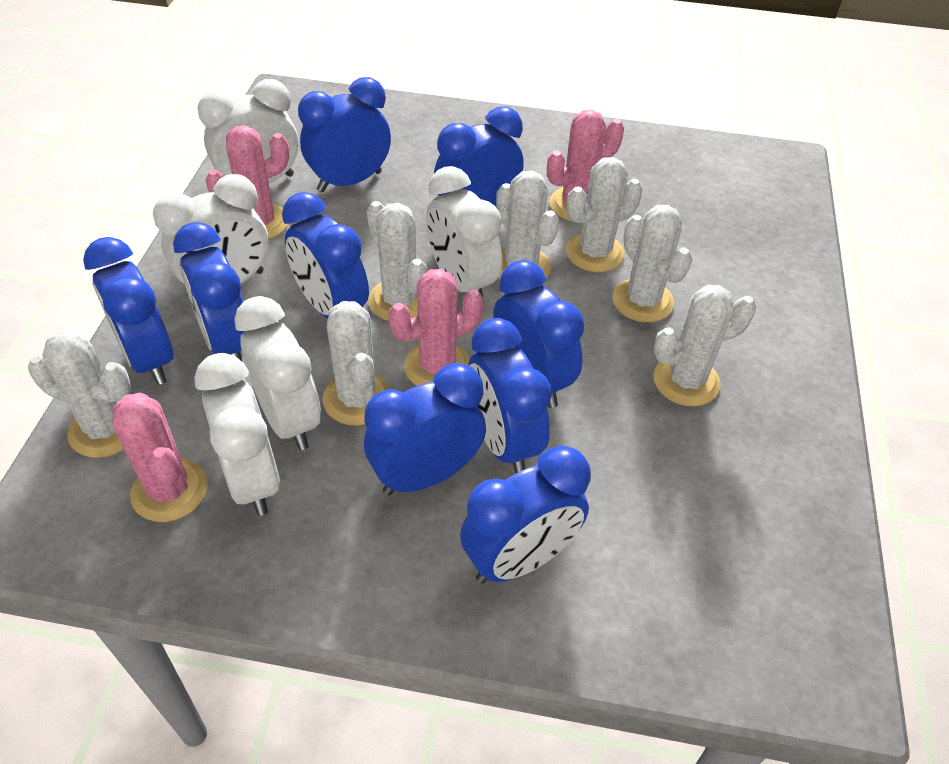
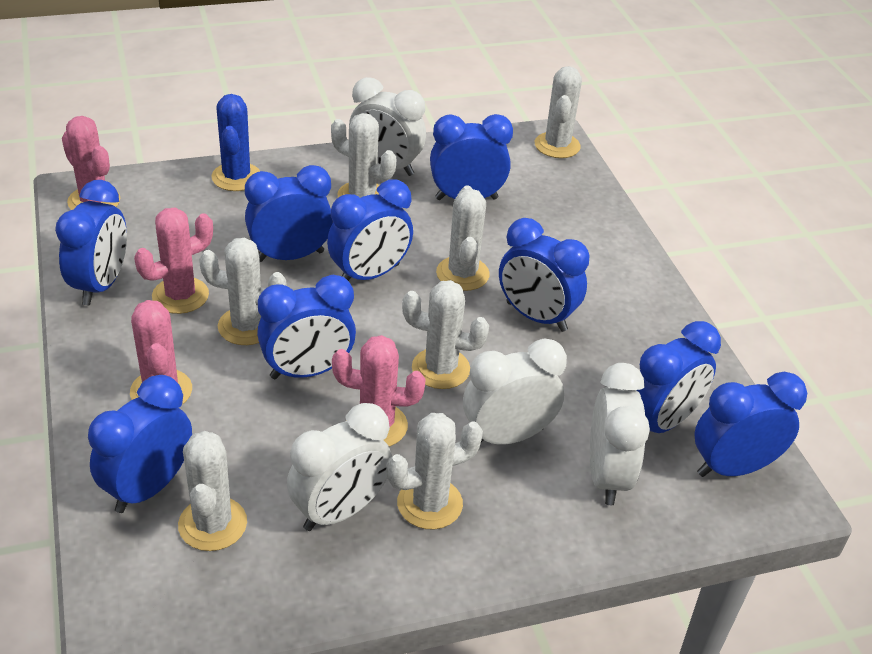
blue cactus: none = 0 -> [212,94,260,191] = 1
white clock: [153,174,268,295] [194,353,280,516] [197,79,299,183] [235,296,321,450] [426,166,502,297] = 5 -> [287,403,392,531] [349,77,426,176] [463,338,567,445] [590,363,650,505] = 4

